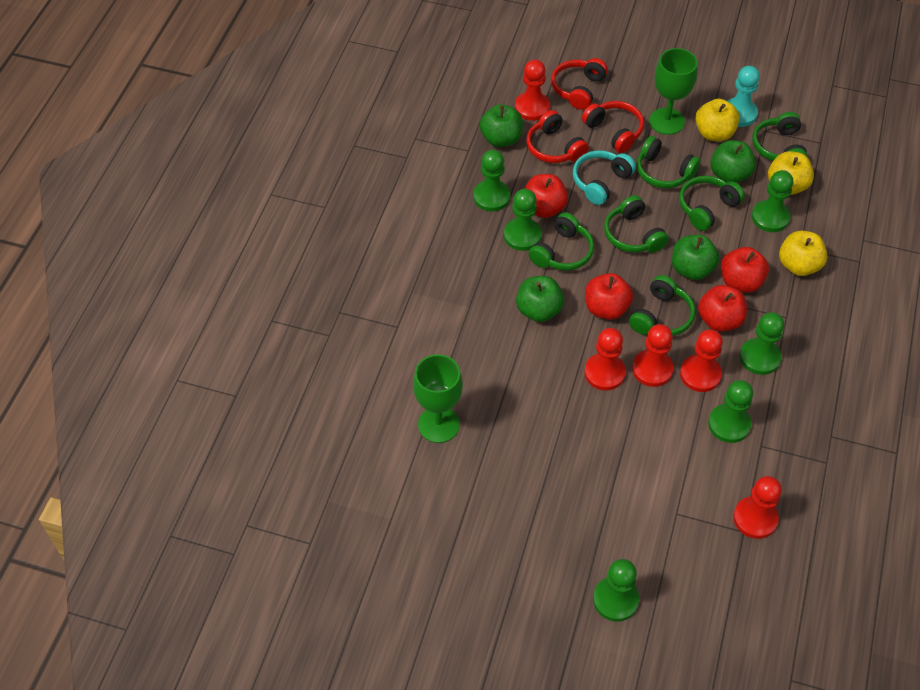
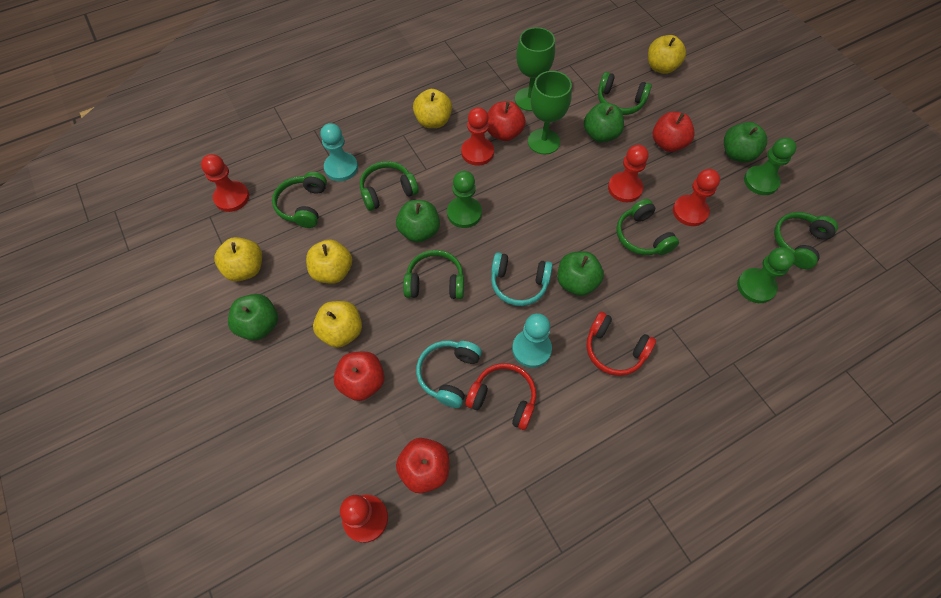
green apple: [480,104,523,147] [516,276,564,322] [672,235,719,280] [710,140,756,183] = 4 -> [228,294,278,341] [396,200,440,243] [557,251,604,296] [584,102,624,143] [724,122,767,163] = 5
green pawn: [473,150,510,211] [504,189,542,251] [593,559,639,622] [708,380,753,443] [740,312,784,375] [752,170,793,232] = 6 -> [447,171,482,228] [737,247,795,303] [744,137,797,195] = 3
red headphones: [526,110,589,163] [551,58,608,110] [582,101,644,153] = 3 -> [465,363,536,430] [586,312,656,376] = 2
turquoise headphones: [573,150,636,205] = 1 -> [416,341,482,408] [491,252,553,306] = 2
turquoise pawn: [727,66,760,127] = 1 -> [320,123,358,181] [512,313,552,368] = 2
yellow apple: [695,99,740,141] [768,151,814,195] [779,231,828,276] = 3 -> [215,237,262,281] [306,240,352,284] [313,301,362,348] [413,89,452,128] [648,35,686,74] = 5

